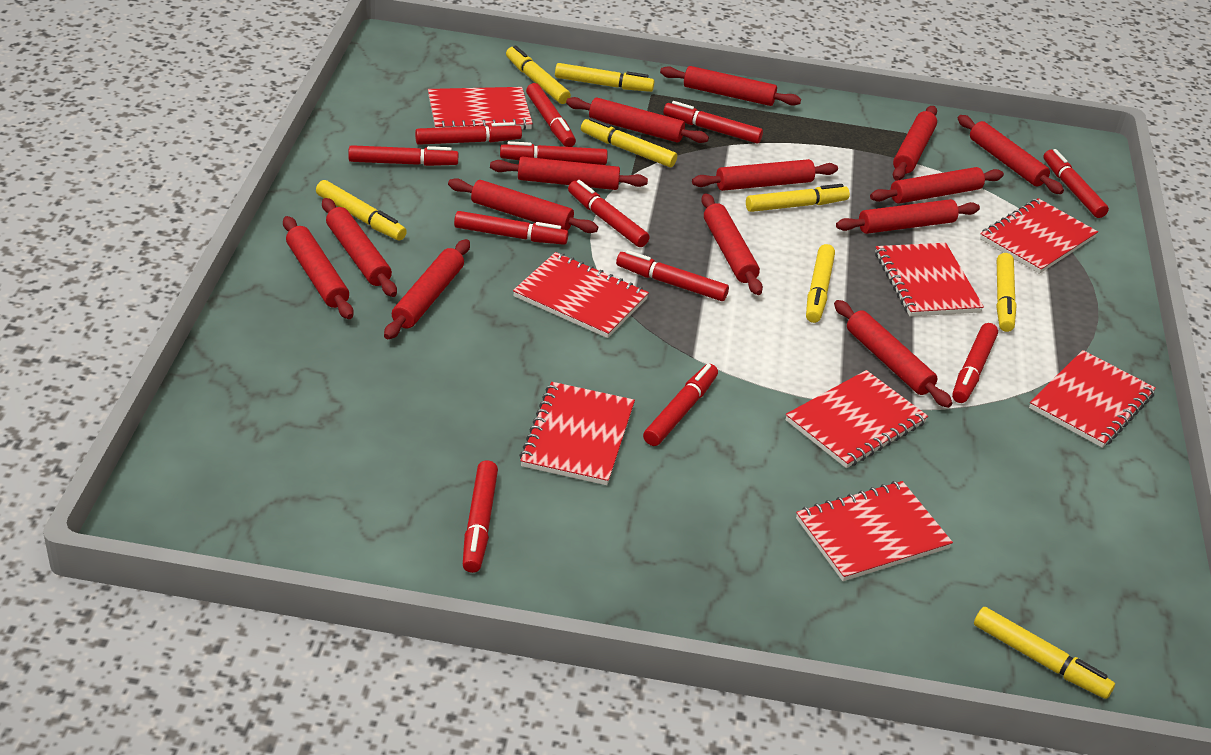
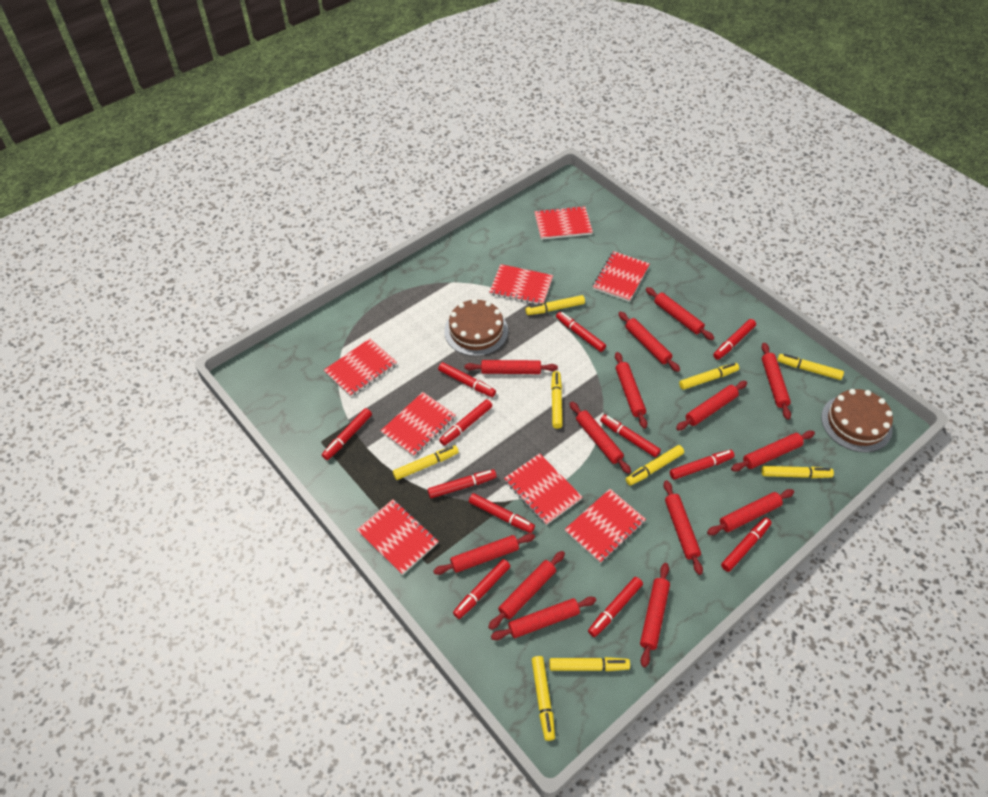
brown cake: none = 0 -> [444,299,508,356] [821,389,893,452] = 2
yellow marker: [316,180,407,241] [506,45,571,104] [555,63,655,92] [581,118,677,167] [746,184,850,212] [806,244,835,323] [974,607,1115,699] [996,253,1017,332] = 8 -> [393,445,459,480] [525,295,585,315] [532,656,555,741] [549,657,630,671] [551,371,563,429] [626,445,684,485] [679,363,739,390] [762,466,834,478] [777,354,844,380] = 9

